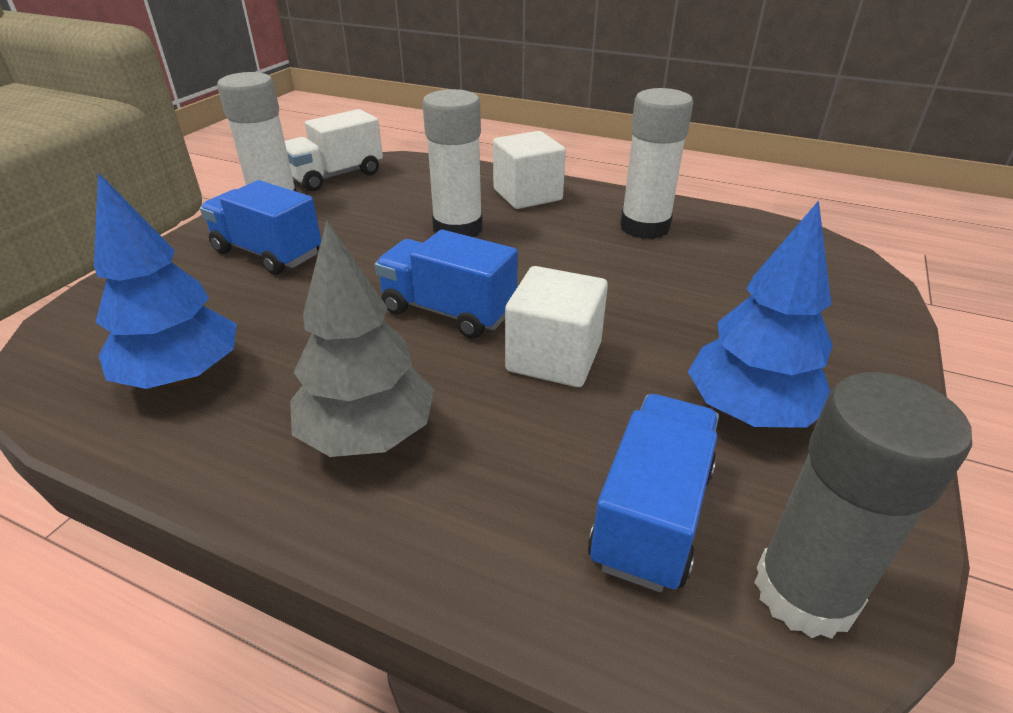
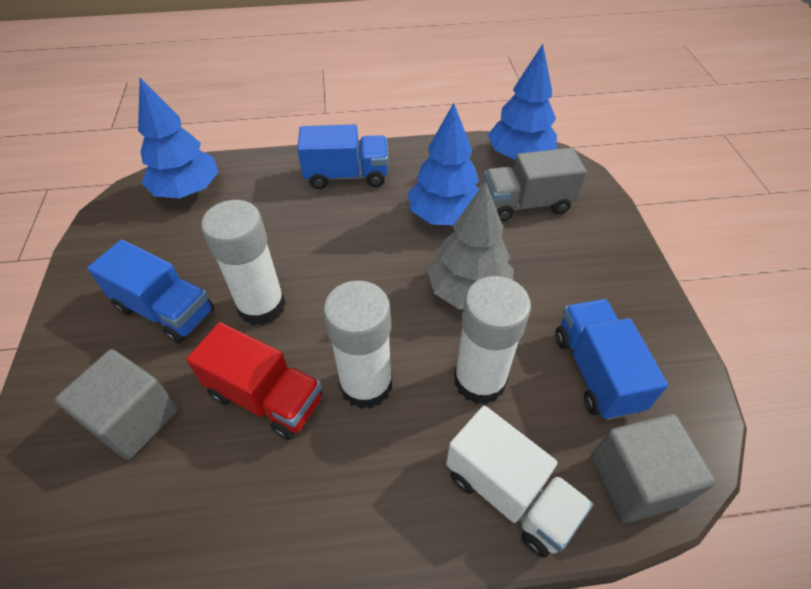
blue tree: [94,173,237,389] [688,200,833,428] = 2 -> [138,78,218,198] [408,103,479,226] [488,44,557,160] = 3
grey cube: none = 0 -> [55,349,178,460] [591,414,716,523] = 2
grey glue stick: [754,372,972,639] = 1 -> none = 0
grey truck: none = 0 -> [483,148,587,221] = 1
red truck: none = 0 -> [186,322,322,440] = 1
white cube: [493,131,566,209] [505,266,608,387] = 2 -> none = 0

